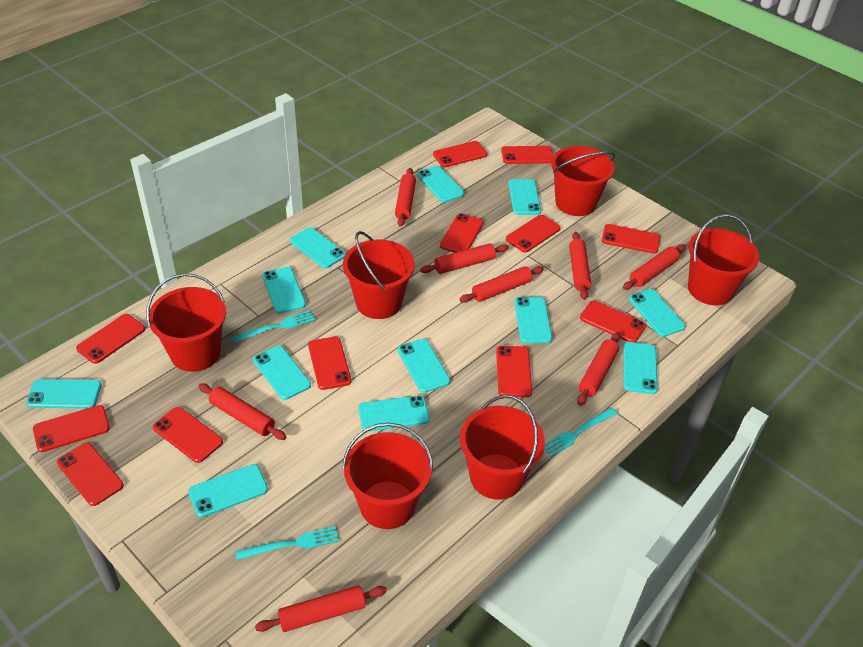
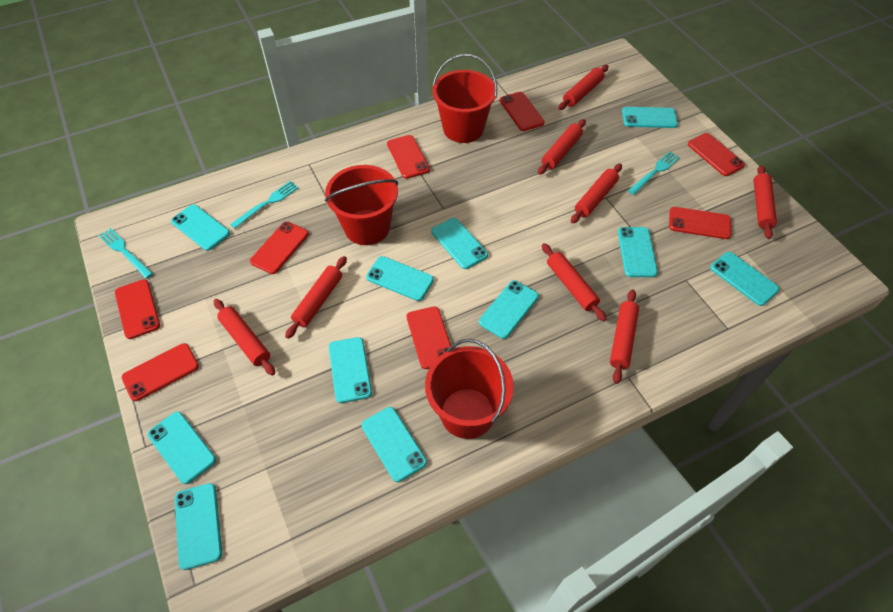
red bucket: [146,273,226,372] [343,231,415,319] [343,423,433,529] [460,395,545,500] [551,146,615,216] [688,214,759,305] = 6 -> [325,165,398,245] [425,339,514,439] [432,54,498,143] = 3
red phone: [33,405,110,452] [57,443,124,506] [76,314,145,364] [153,407,223,463] [308,337,351,390] [433,141,488,167] [440,213,484,253] [496,346,532,397] [501,146,553,164] [506,215,561,252] [580,301,646,342] [602,224,660,254] = 12 -> [115,279,160,339] [122,343,199,401] [250,221,309,274] [387,135,430,179] [407,306,451,369] [500,92,545,131] [669,207,731,239] [688,133,745,176] = 8
turquoise phone: [26,379,102,409] [188,464,268,518] [253,346,311,400] [262,267,306,314] [290,227,346,268] [359,395,429,432] [398,339,450,393] [417,166,464,203] [508,179,541,215] [514,297,552,343] [623,342,658,394] [629,289,686,337] = 12 -> [148,412,216,484] [171,204,230,251] [175,483,222,570] [329,337,372,403] [361,407,427,482] [366,256,434,301] [431,218,488,269] [479,280,539,339] [618,227,658,277] [622,107,678,128] [710,252,780,306] = 11

